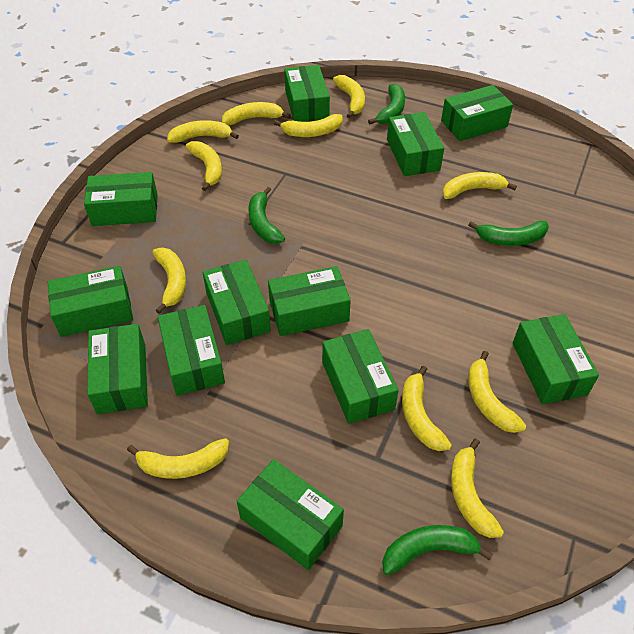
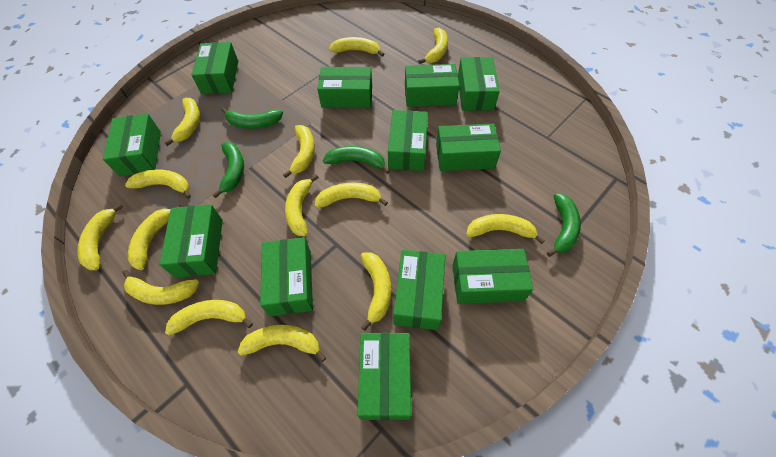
yellow banana: [127,438,229,479] [152,248,186,314] [167,120,239,143] [186,141,222,191] [222,102,291,125] [274,114,343,137] [333,75,365,118] [402,365,452,451] [442,172,517,199] [451,439,504,538] [468,351,526,433] = 11 -> [77,203,123,270] [122,270,199,305] [125,169,191,199] [128,205,181,270] [164,98,200,146] [165,300,253,335] [238,325,326,362] [283,125,315,178] [285,175,319,236] [315,182,388,208] [329,37,384,57] [361,252,391,331] [418,28,448,64] [466,214,545,244] = 14

